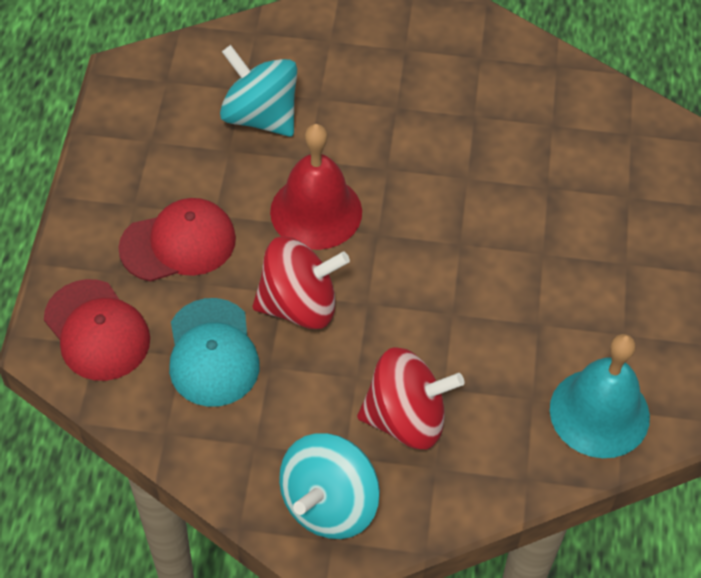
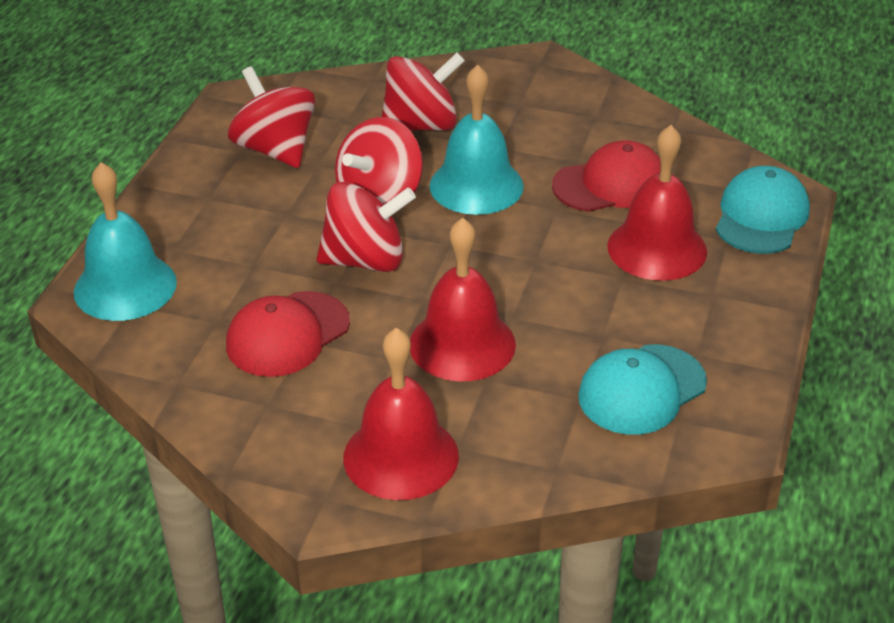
red bell: [270,124,362,250] = 1 -> [343,328,459,500] [410,218,516,382] [607,125,707,281] = 3
red spinning top: [252,237,350,329] [357,347,464,449] = 2 -> [228,66,315,168] [317,182,416,272] [335,117,423,205] [382,52,465,131] = 4
turquoise bell: [550,334,650,458] = 1 -> [74,162,177,321] [429,65,524,215] = 2
turquoise cap: [169,298,260,407] = 1 -> [578,344,707,435] [716,166,810,254] = 2
turquoise spinning top: [220,45,297,137] [279,433,380,539] = 2 -> none = 0

